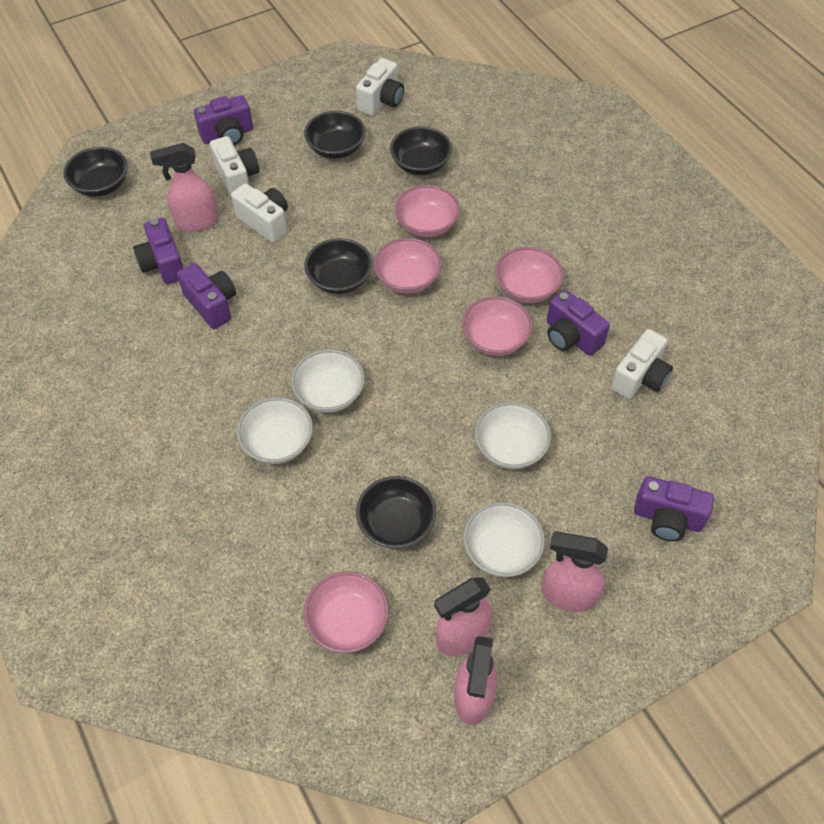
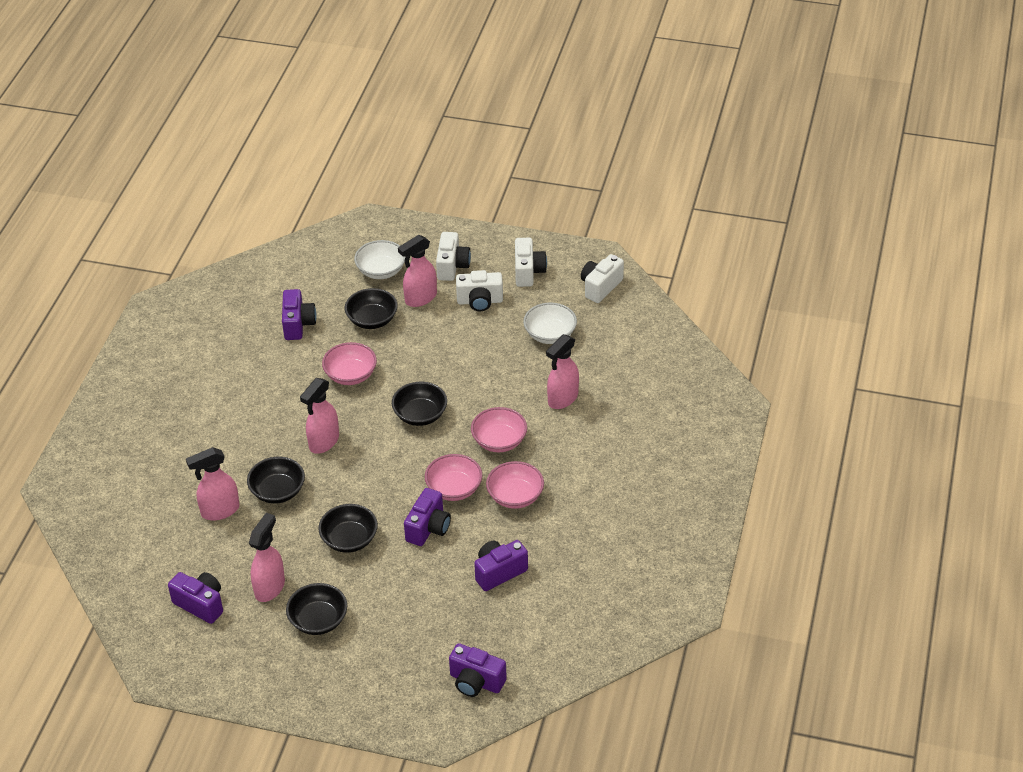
pink bowl: [304,571,389,653] [374,238,442,294] [395,185,460,237] [462,296,533,356] [495,247,564,303] = 5 -> [322,342,377,385] [425,454,482,501] [471,407,527,452] [486,461,544,509] = 4
pink spray bottle: [150,143,219,231] [434,577,492,656] [454,636,497,725] [541,531,608,612] = 4 -> [186,447,240,521] [249,513,285,602] [300,378,339,454] [398,235,437,307] [546,334,579,409] = 5
white bowl: [237,397,313,464] [291,349,365,413] [463,502,545,577] [475,402,551,469] = 4 -> [354,240,406,279] [523,302,577,344] = 2

